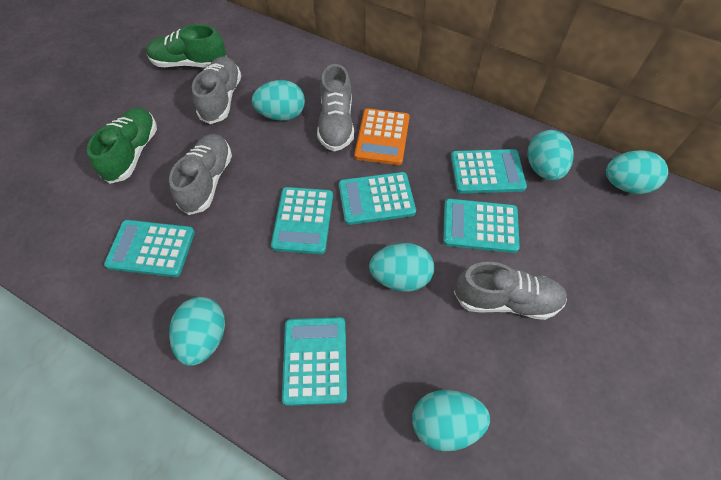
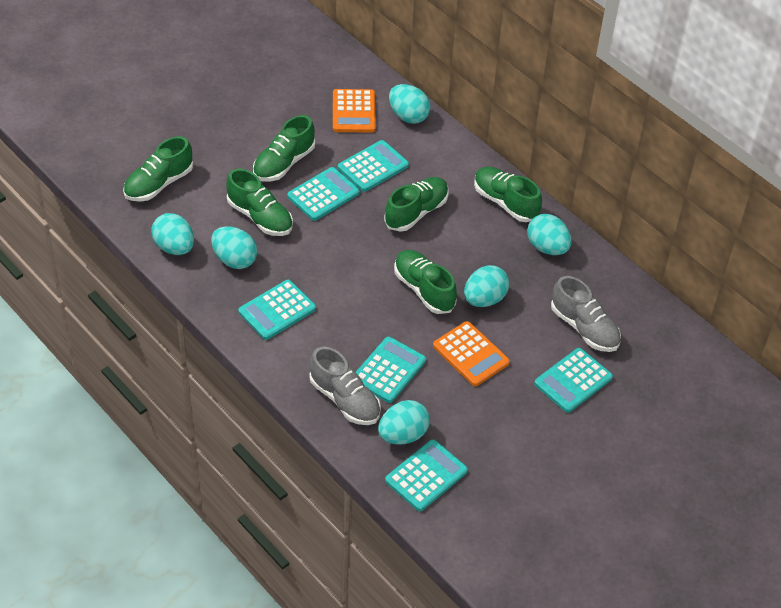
green shoe: [87,108,157,184] [146,24,226,68] = 2 -> [123,136,193,202] [226,168,293,236] [253,115,315,181] [384,177,449,232] [394,250,457,314] [474,167,542,222] = 6
grey shoe: [169,134,232,215] [192,56,241,124] [317,64,354,151] [454,262,567,320] = 4 -> [309,347,381,425] [551,276,621,352] = 2
orange calculator: [354,108,410,165] = 1 -> [333,89,376,133] [433,321,510,386] = 2

